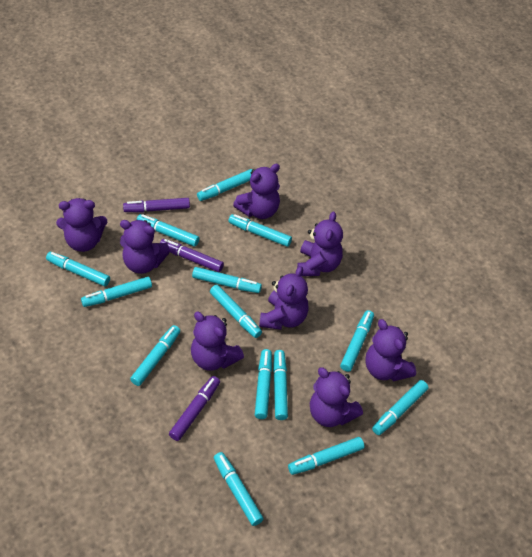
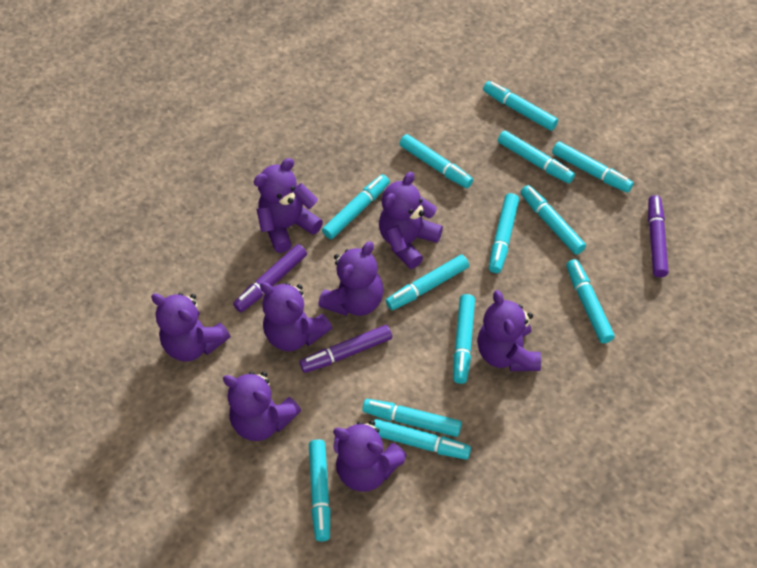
turquoise marker: [46,252,110,286] [81,277,152,307] [130,325,180,386] [137,214,199,247] [192,267,262,293] [197,169,253,201] [210,285,262,338] [214,452,263,526] [228,214,292,247] [255,349,272,419] [273,350,288,420] [288,437,364,475] [340,310,374,372] [372,380,429,435] = 14 -> [309,439,330,541] [322,174,390,239] [362,399,462,437] [374,419,471,460] [386,255,469,310] [399,134,473,188] [453,294,475,384] [483,81,558,131] [489,193,519,273] [498,130,575,184] [521,185,586,255] [552,141,634,193] [566,259,615,343] = 13

